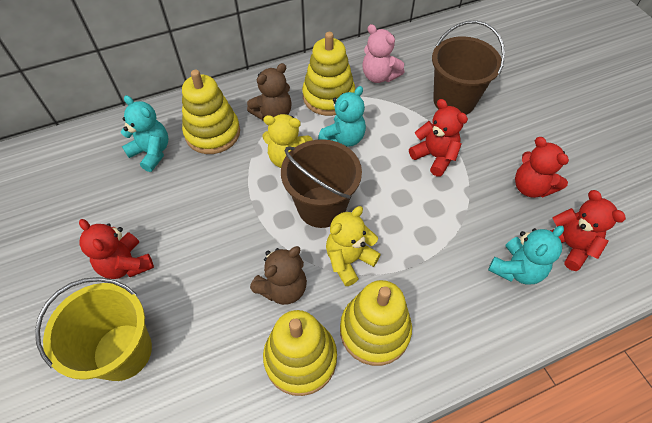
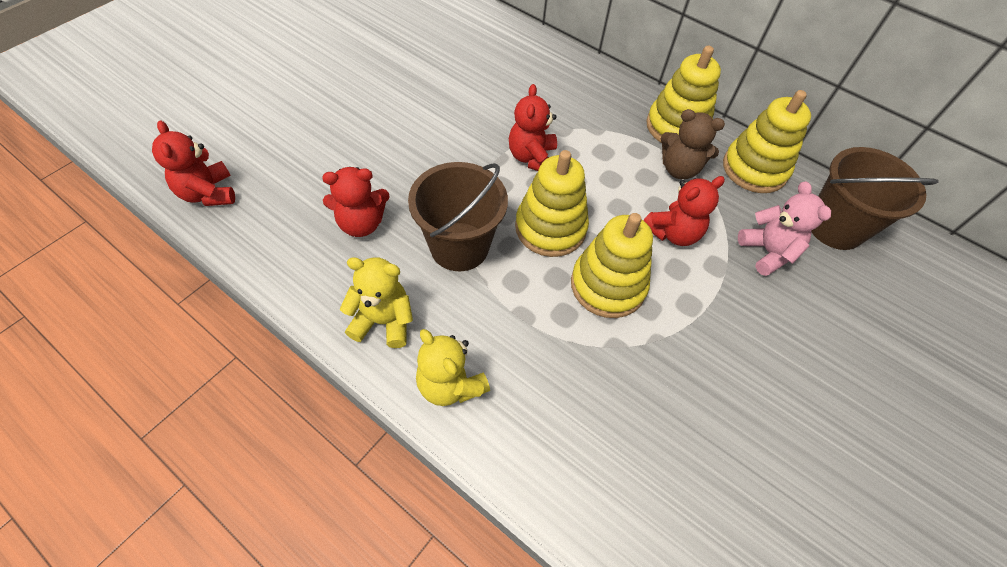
brown teddy bear: [247,63,292,121] [250,246,307,305] = 2 -> [660,109,725,179] = 1
turquoise teddy bear: [121,95,168,172] [318,86,366,147] [488,226,564,285] = 3 -> none = 0
yellow bucket: [35,277,152,381] = 1 -> none = 0

